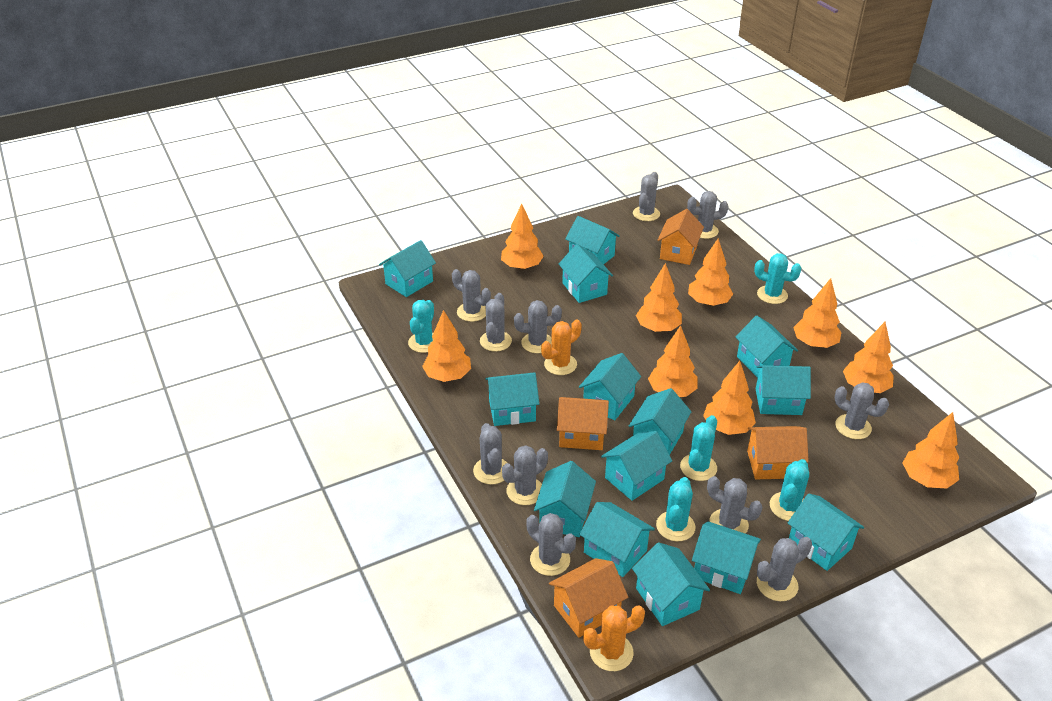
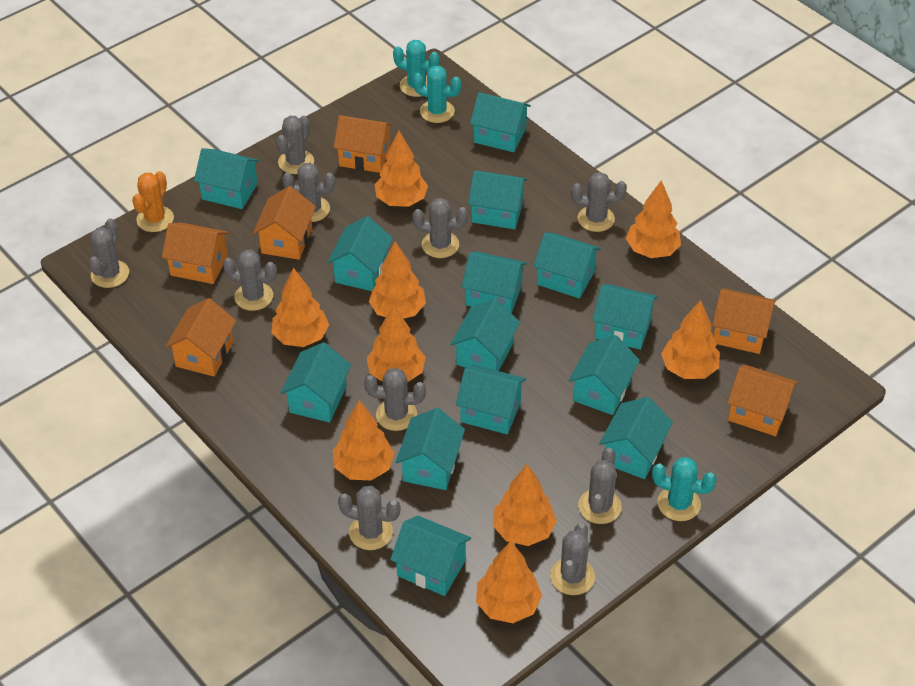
grey cactus: [452,269,491,322] [473,423,507,485] [480,293,512,352] [502,446,548,505] [514,300,562,353] [526,513,576,576] [633,172,660,221] [687,191,728,239] [707,476,763,534] [757,537,812,601] [835,382,889,439] = 11 -> [89,218,129,288] [223,250,277,311] [276,116,314,174] [282,163,336,222] [338,486,401,550] [364,368,426,431] [412,198,468,258] [550,523,595,595] [571,172,627,232] [578,448,622,524] = 10
orange cactus: [541,319,582,375] [583,606,645,671] = 2 -> [132,171,174,232] = 1
orange house: [549,558,628,638] [557,397,609,450] [657,209,704,265] [747,426,809,479] = 4 -> [162,222,229,284] [165,298,236,376] [253,186,316,260] [334,115,393,173] [712,288,776,354] [727,364,798,436] = 6
turquoise cactus: [408,300,434,353] [656,477,696,542] [680,415,717,481] [754,253,802,304] [770,459,809,521] = 5 -> [393,40,440,97] [413,65,461,123] [652,457,717,521] = 3

